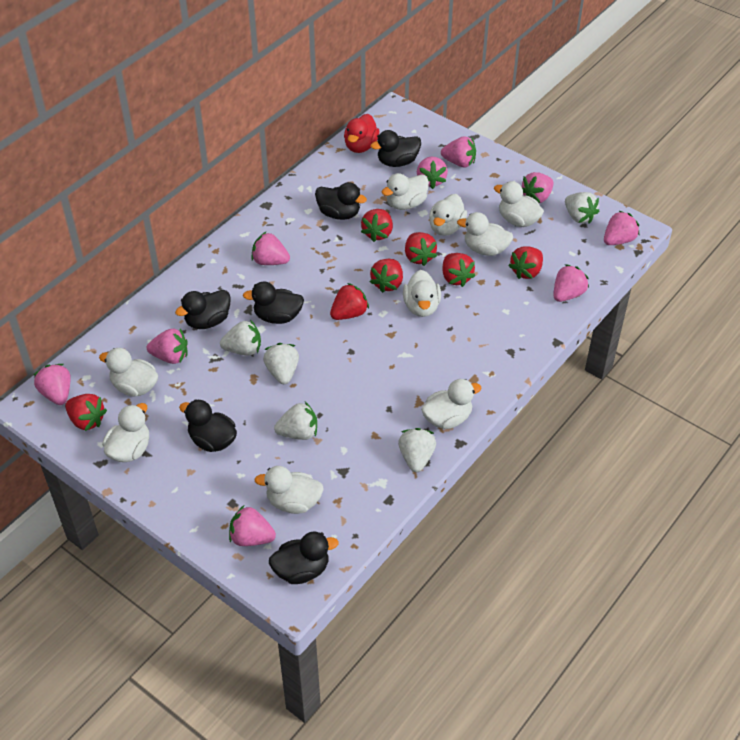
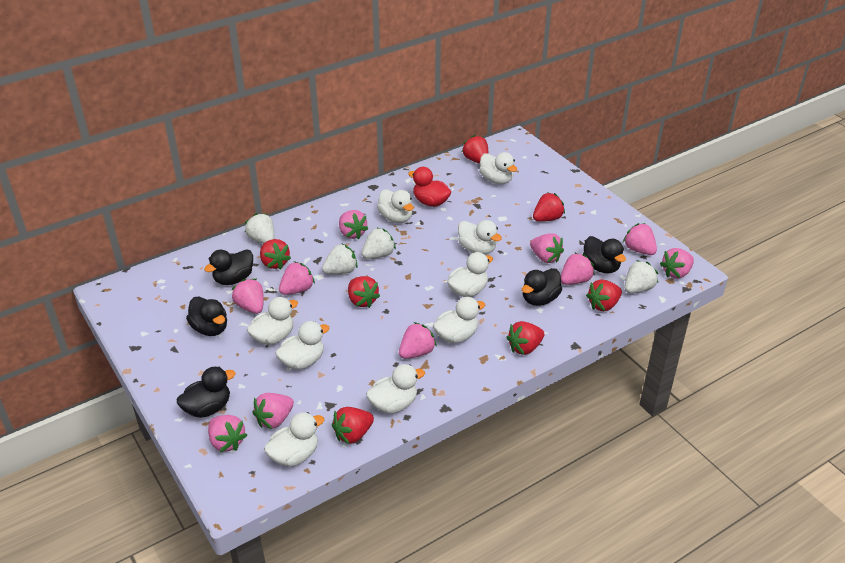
black duck: [175,290,231,329] [179,399,237,452] [243,282,304,324] [269,531,339,584] [315,182,367,220] [370,130,421,167] = 6 -> [177,367,235,418] [186,297,227,336] [204,249,253,285] [522,268,562,306] [583,236,626,273] = 5
pink strawberry: [34,364,71,405] [147,329,188,364] [229,505,276,546] [251,232,290,265] [417,157,448,189] [441,136,476,167] [522,172,554,203] [553,264,589,302] [604,210,639,245] = 9 -> [208,415,247,452] [232,279,264,314] [252,393,294,429] [279,261,315,295] [339,210,369,239] [399,322,437,359] [530,233,564,263] [561,252,595,285] [623,223,657,255] [660,248,694,279] = 10
white strawberry: [220,320,261,356] [263,343,299,384] [274,402,317,440] [398,428,436,472] [565,192,599,224] = 5 -> [245,213,274,244] [322,243,357,274] [362,227,396,259] [624,260,658,293] = 4

